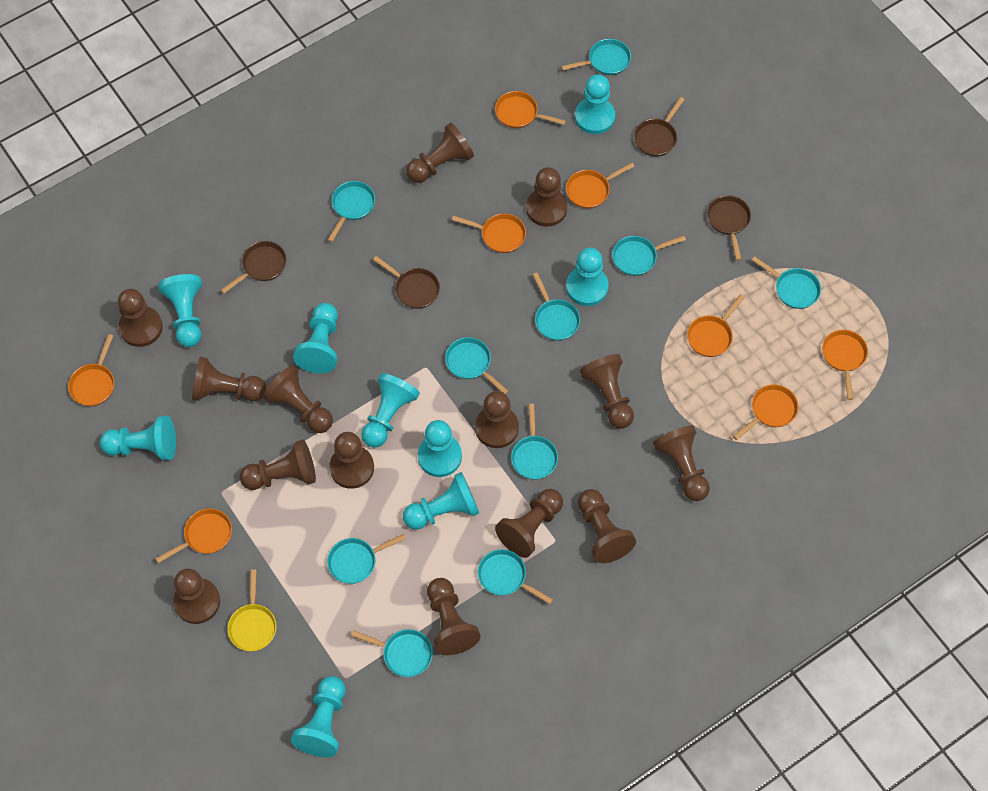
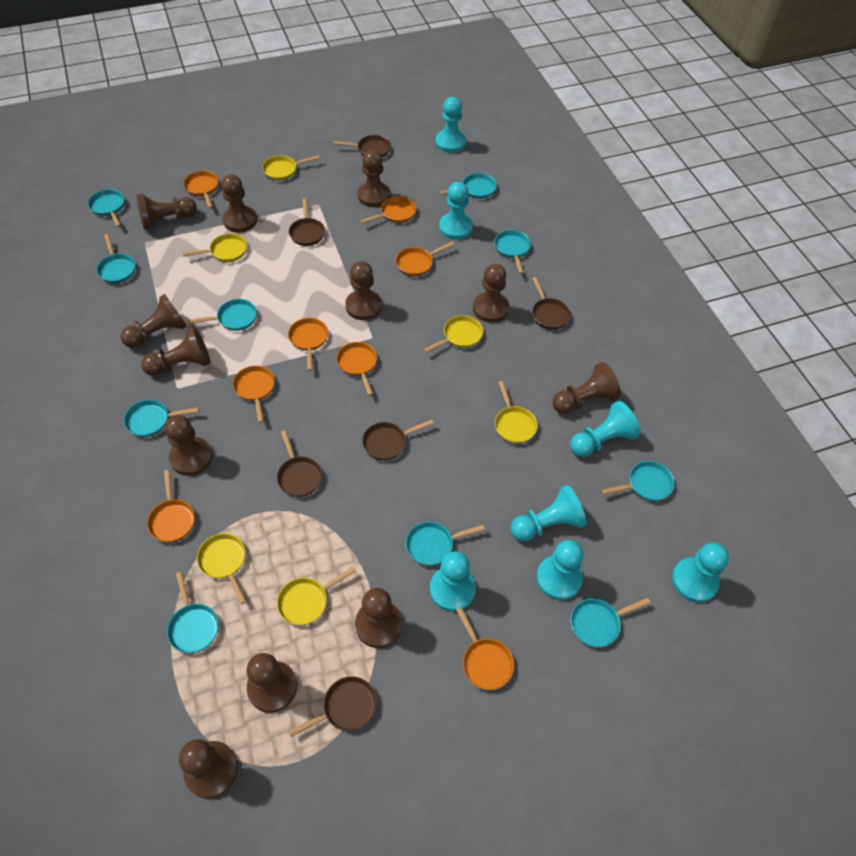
brown pan: [220,241,287,294] [373,256,440,309] [634,97,685,157] [707,195,751,260] = 4 -> [277,430,322,497] [288,676,377,737] [289,198,325,246] [334,135,391,157] [362,419,434,461] [532,277,571,330] = 6
brown pawn: [118,289,163,347] [173,569,220,624] [192,357,266,401] [240,440,316,490] [263,365,333,433] [329,432,374,489] [406,123,474,183] [427,578,481,655] [475,391,519,448] [495,489,563,558] [526,167,567,227] [578,489,636,563] [580,354,634,429] [653,425,710,501] = 14 -> [121,294,187,348] [137,194,197,229] [141,328,210,376] [165,415,213,476] [179,739,238,799] [221,174,257,233] [247,653,297,713] [345,261,382,320] [355,588,402,648] [358,150,390,207] [473,264,509,323] [552,362,621,414] = 12
turquoise pawn: [100,416,176,460] [158,274,202,347] [291,676,346,757] [293,303,338,373] [361,373,420,448] [403,472,479,530] [418,420,462,477] [566,247,609,306] [575,74,615,134] = 9 -> [430,551,476,612] [435,97,466,153] [439,182,473,240] [511,485,587,542] [536,540,584,600] [570,401,641,457] [672,543,729,603] = 7
yellow pan: [227,569,277,651] = 1 -> [182,233,247,262] [197,533,247,604] [262,155,320,181] [277,567,355,625] [423,315,483,353] [495,381,538,444] = 6

